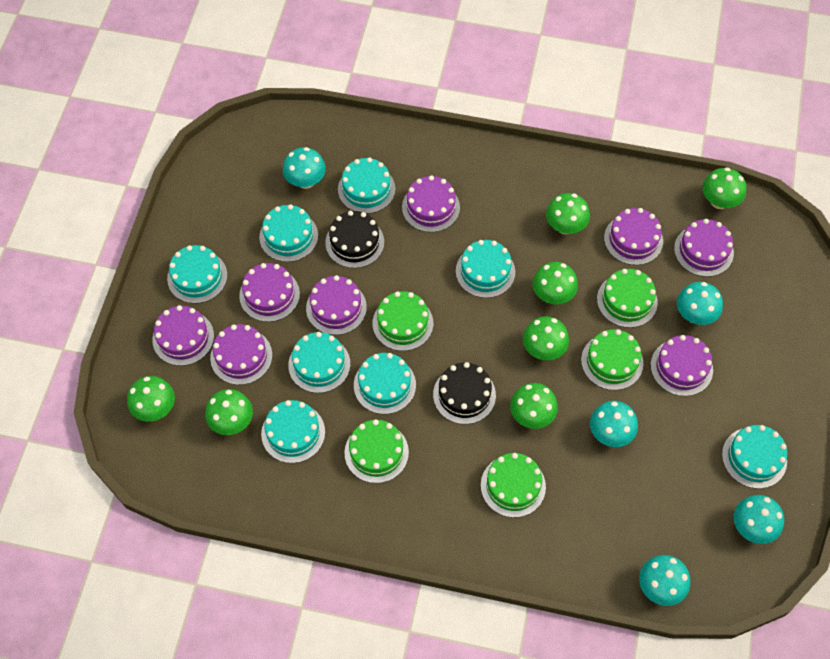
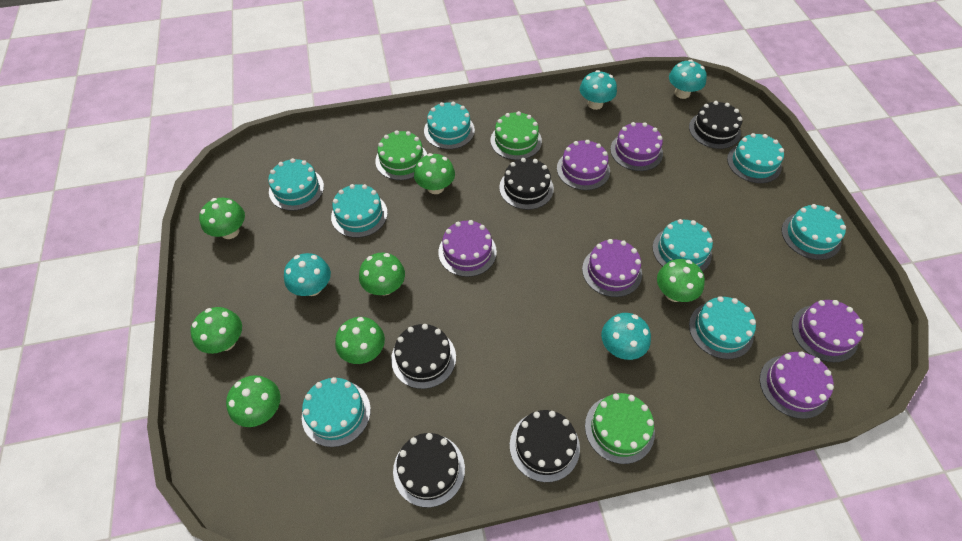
black cake: [325,211,384,268] [433,362,496,424] = 2 -> [391,324,456,389] [393,433,465,507] [499,158,554,210] [510,410,580,482] [689,101,742,149] = 5
green cake: [344,419,409,483] [373,291,433,351] [481,453,546,518] [581,329,643,390] [597,269,658,328] = 5 -> [375,130,427,180] [491,111,542,160] [585,393,655,464] = 3
purple cake: [152,305,214,366] [210,324,272,385] [239,263,300,322] [306,275,367,335] [402,175,460,232] [604,208,663,265] [651,335,713,396] [674,219,734,277] = 8 -> [438,220,497,277] [557,140,610,190] [582,239,642,297] [610,122,663,171] [760,351,834,419] [792,300,863,362] = 6
turquoise mushroom: [283,147,326,189] [590,401,638,447] [639,555,690,606] [677,282,723,325] [734,495,784,544] = 5 -> [284,253,331,296] [580,70,617,110] [601,313,651,360] [669,60,707,99] = 4

